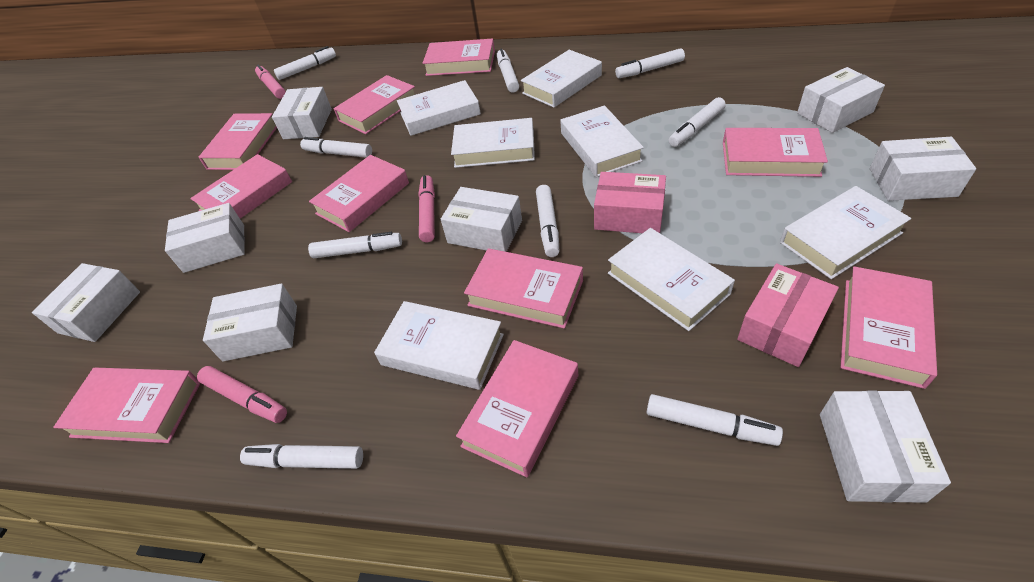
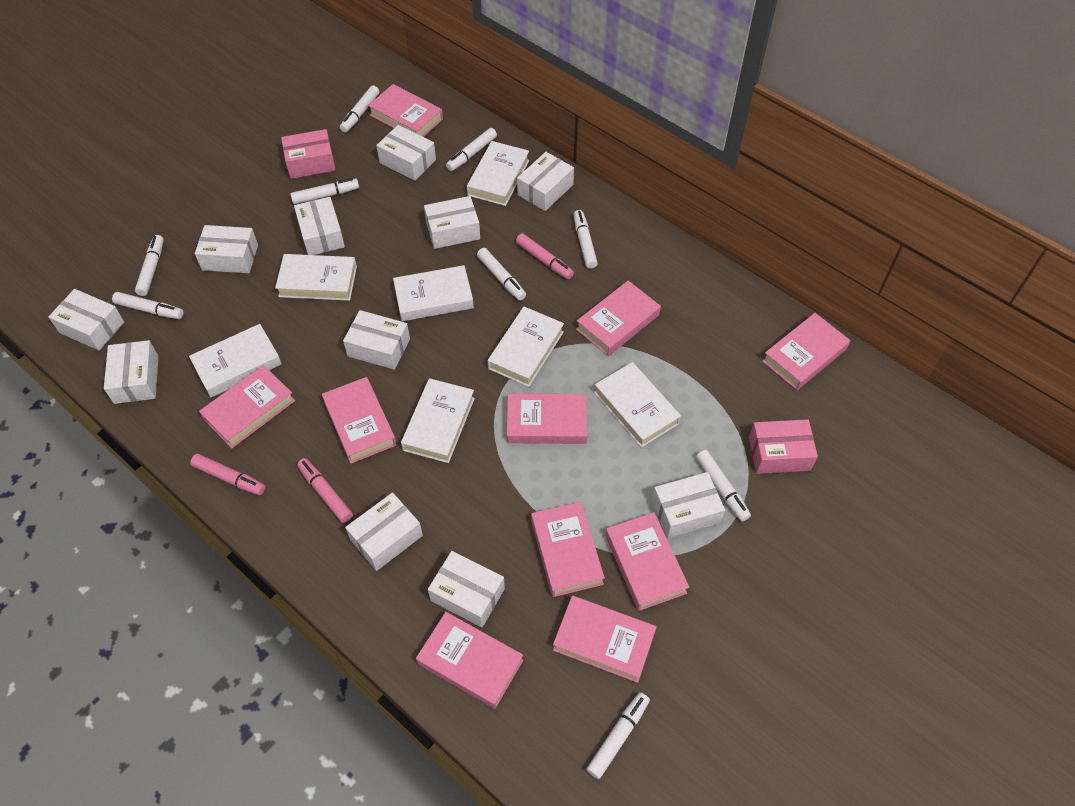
white box: [32,263,140,342] [165,203,245,273] [203,284,297,361] [272,87,332,139] [441,187,522,252] [797,67,885,133] [820,390,951,503] [870,137,976,201] = 8 -> [48,289,124,351] [104,340,158,404] [195,225,258,273] [294,197,345,255] [343,310,410,370] [345,492,423,571] [376,125,436,181] [424,196,480,249] [428,551,505,628] [517,152,574,211] [652,472,725,538] = 11

